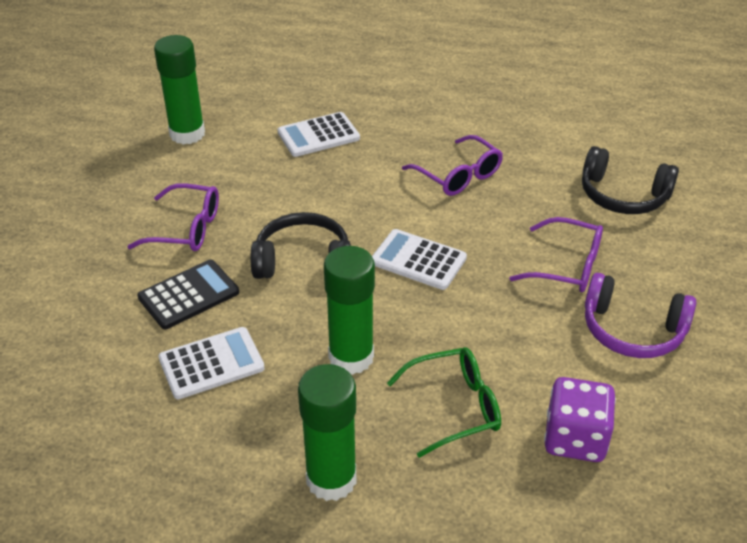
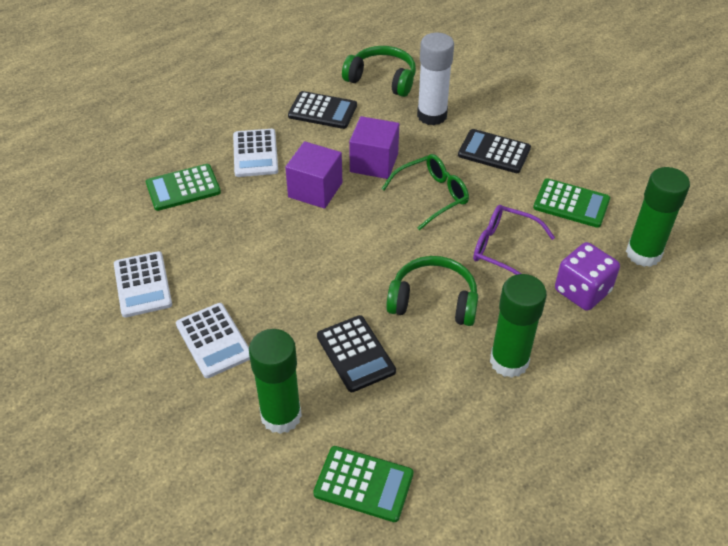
black calculator: [138,260,239,329] = 1 -> [288,91,357,129] [317,315,396,392] [458,129,531,173] = 3
black headphones: [251,212,351,279] [582,146,679,214] = 2 -> none = 0
green calculator: none = 0 -> [146,164,221,211] [313,446,414,522] [533,178,610,228] = 3
green headphones: none = 0 -> [342,46,416,97] [386,256,478,326] = 2
purple cube: none = 0 -> [285,141,342,209] [349,116,399,179] = 2
purple glasses: [127,183,219,251] [402,135,503,196] [509,217,603,292] = 3 -> [473,205,555,275] = 1
purple headphones: [585,273,696,358] = 1 -> none = 0
white glue stick: none = 0 -> [417,33,454,125] = 1

